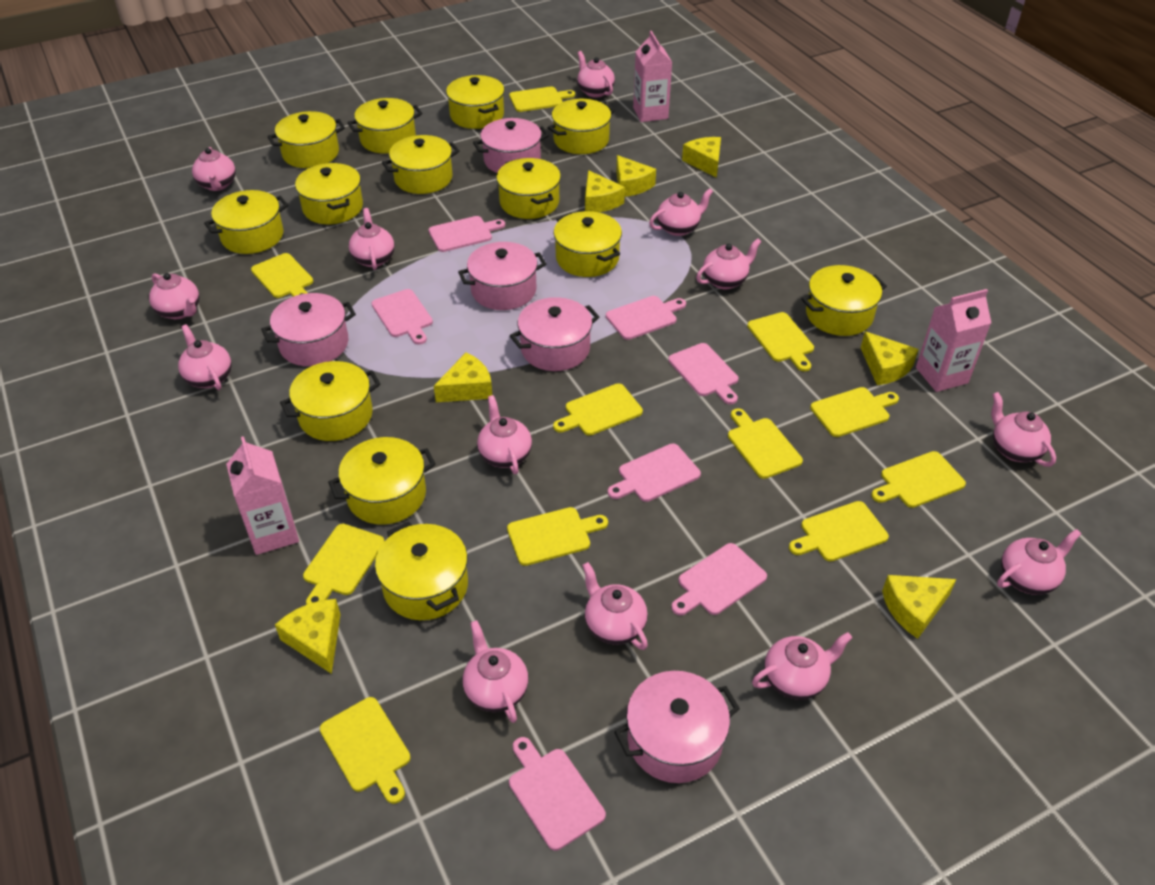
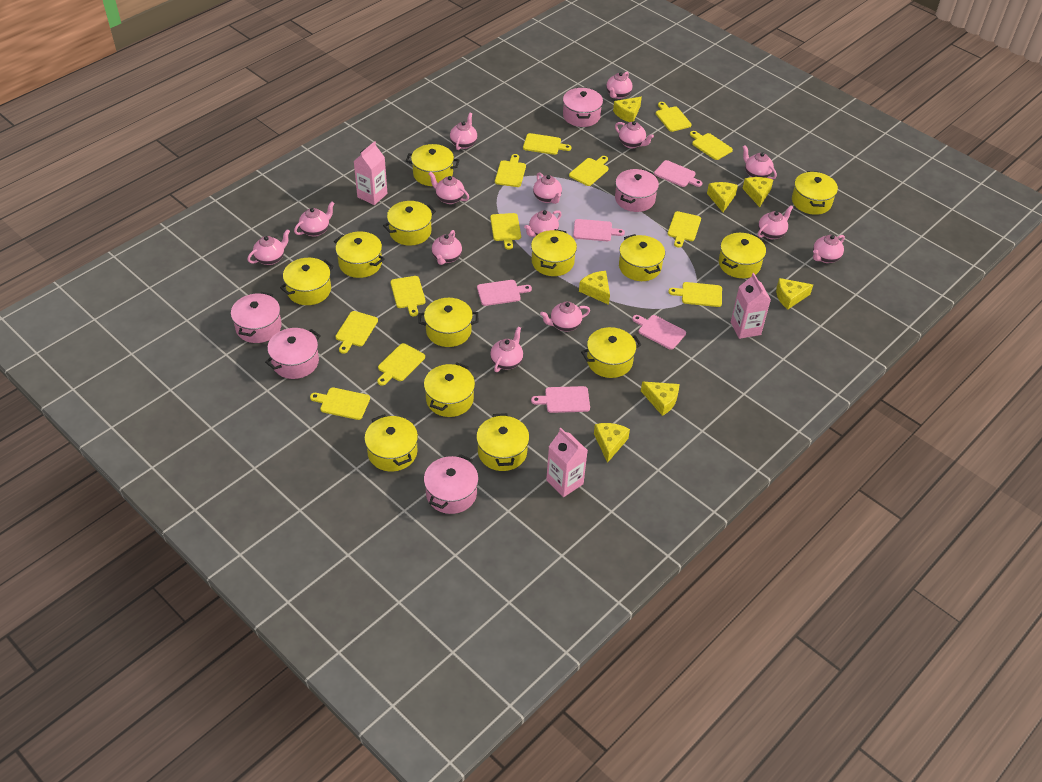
pink cutting board: [371,289,433,345] [428,216,505,252] [509,737,606,851] [606,296,686,340] [608,443,701,502] [668,343,739,404] [671,543,767,616] = 7 -> [477,280,532,306] [531,386,590,413] [573,219,625,241] [632,315,686,350] [654,160,702,187] = 5
pink teapot: [149,273,199,319] [178,324,232,390] [192,147,236,191] [349,208,394,270] [463,620,528,723] [477,395,532,474] [577,51,615,98] [582,562,648,650] [649,188,713,236] [696,238,761,289] [752,632,852,700] [991,392,1056,467] [997,529,1081,595] = 13 -> [248,229,290,265] [294,202,335,237] [428,172,469,204] [432,230,462,265] [450,113,477,150] [490,327,523,372] [524,210,562,237] [533,172,562,204] [540,302,590,331] [606,72,633,99] [615,121,654,148] [743,145,777,179] [758,205,793,239] [813,235,845,263] = 14
yellow cutting board: [251,253,313,298] [303,524,385,605] [320,697,410,804] [507,507,608,566] [509,86,575,112] [553,383,643,435] [728,408,803,479] [747,312,814,372] [789,501,889,562] [810,387,899,437] [871,451,966,508] = 11 -> [310,387,370,420] [335,311,378,354] [377,343,425,386] [390,276,426,316] [490,213,521,249] [495,154,526,187] [523,133,572,155] [569,156,609,186] [656,102,692,132] [668,211,701,248] [668,282,722,307] [690,131,733,160] = 12

